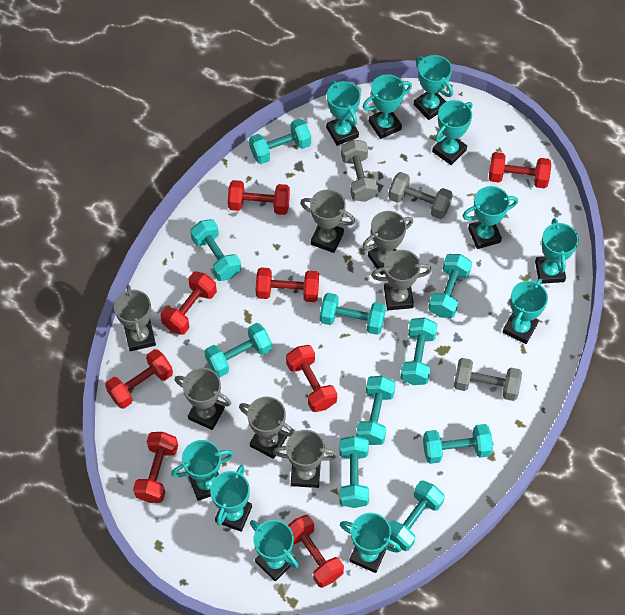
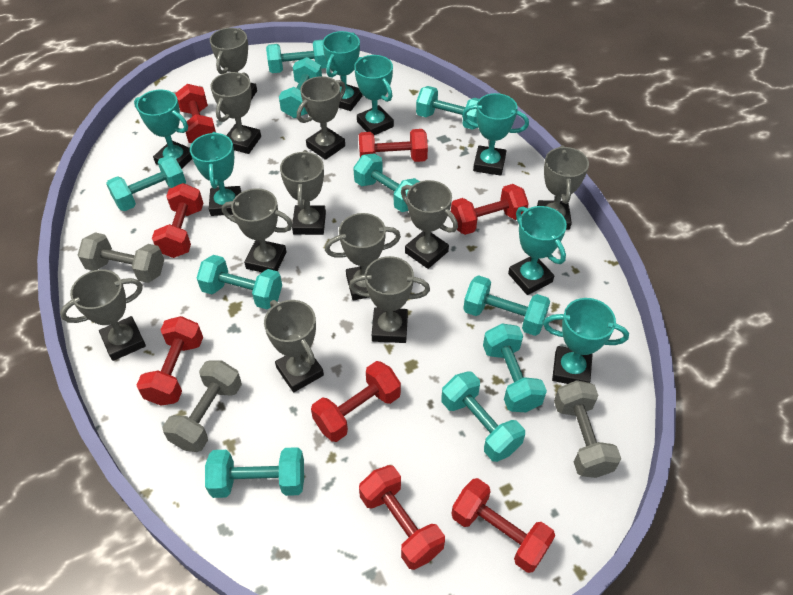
grey trophy: [114,285,156,351] [175,368,231,430] [239,396,295,459] [273,430,338,488] [300,189,355,253] [362,211,413,275] [371,250,432,310] = 7 -> [60,269,146,361] [210,28,257,100] [210,72,261,154] [222,188,293,272] [264,300,324,392] [280,150,326,235] [297,76,346,160] [325,213,401,300] [349,256,430,343] [401,180,458,269] [537,145,589,230] = 11
turquoise trophy: [171,440,233,501] [210,465,252,532] [250,520,298,581] [326,80,361,146] [340,513,402,573] [363,74,412,139] [413,55,453,120] [432,100,472,165] [463,186,518,249] [503,278,548,344] [535,218,579,284] = 11 -> [134,90,192,169] [190,132,241,216] [322,31,363,111] [354,55,394,135] [462,93,529,176] [508,206,567,295] [543,298,629,384] = 7

